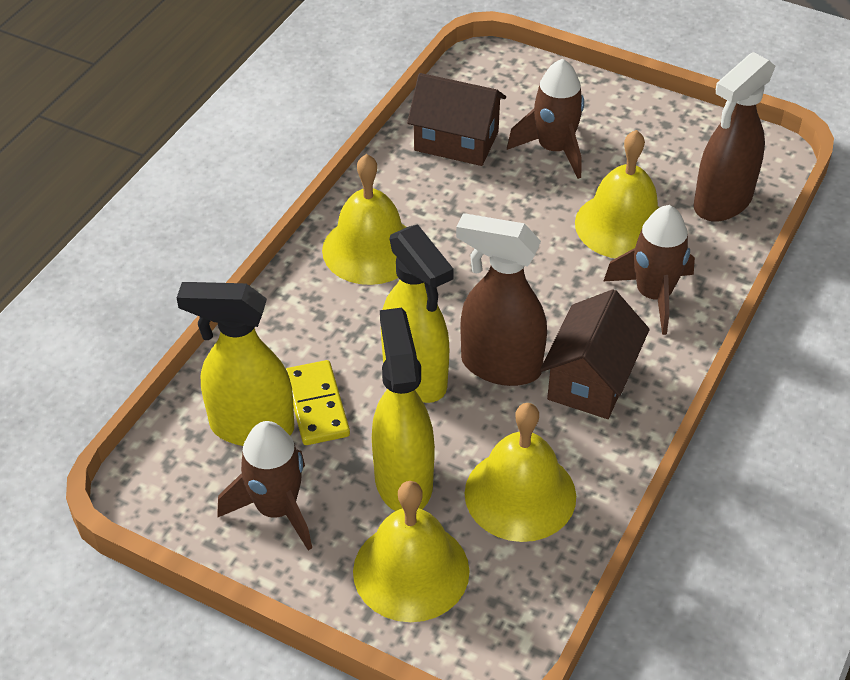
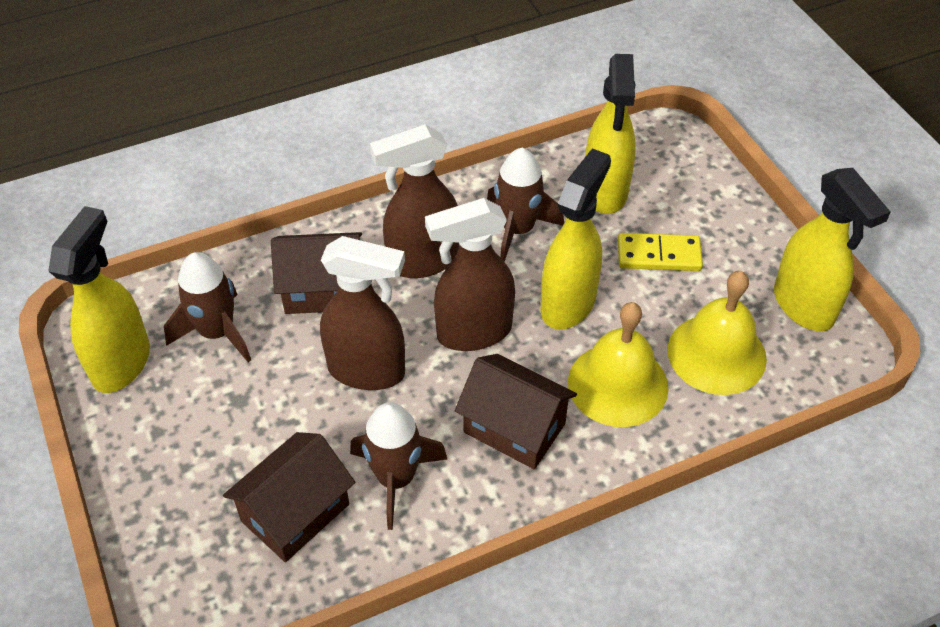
brown house: [407,73,506,166] [540,289,650,419] = 2 -> [223,432,355,562] [271,232,362,314] [455,354,577,469] = 3
brown spray bottle: [456,213,547,386] [694,52,776,222] = 2 -> [320,236,405,390] [370,125,459,278] [425,198,515,351] = 3
yellow bell: [322,154,406,285] [353,481,469,622] [464,403,576,542] [575,130,660,259] = 4 -> [568,302,669,427] [668,271,767,395] = 2
yellow spray bottle: [177,282,294,446] [372,308,435,511] [381,224,454,403] = 3 -> [48,206,150,393] [541,148,611,330] [585,54,636,214] [774,168,890,331] = 4

